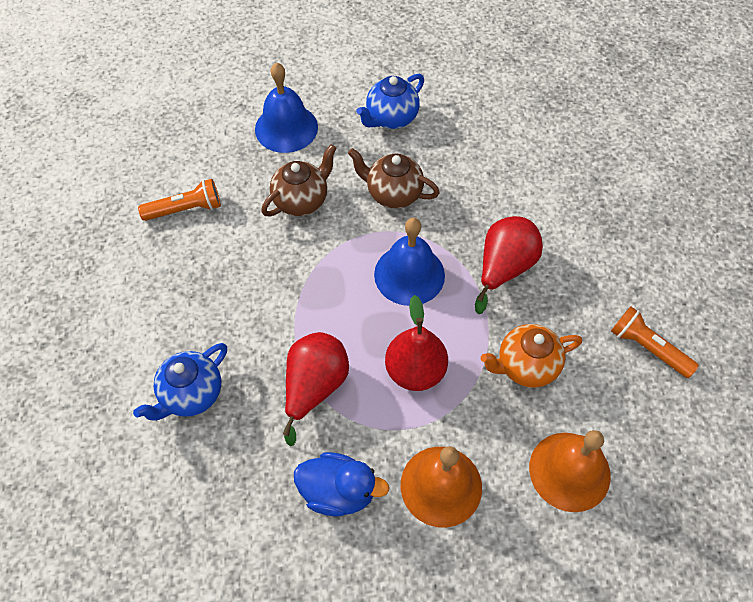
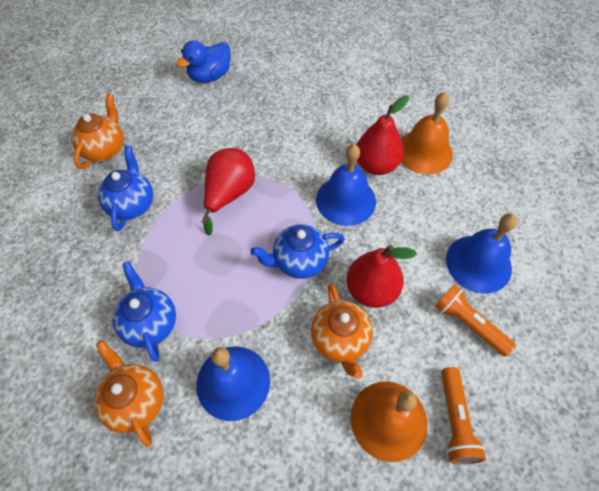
blue bell: [255,62,318,153] [374,218,445,306] = 2 -> [196,346,270,421] [316,144,376,226] [446,213,517,293] = 3
blue teapot: [133,343,227,421] [356,74,424,129] = 2 -> [98,145,153,231] [113,261,176,362] [250,224,345,279] = 3
brown teapot: [261,144,337,216] [348,148,440,209] = 2 -> none = 0
orange teapot: [481,324,582,388] = 1 -> [71,93,124,169] [94,340,163,447] [311,283,373,379] = 3

